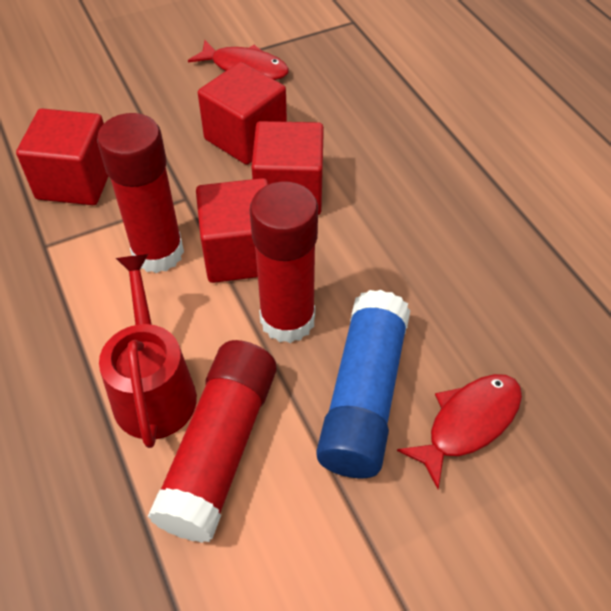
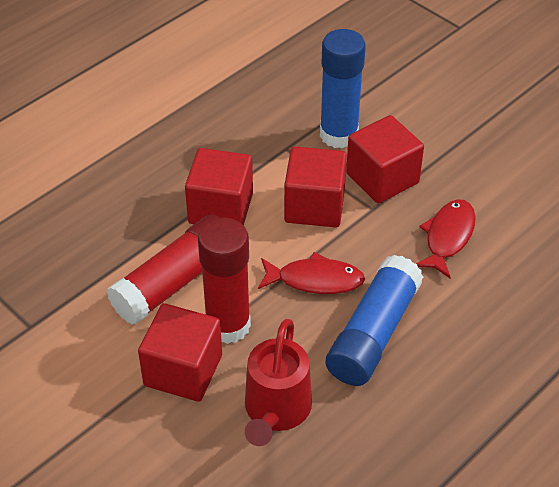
blue glue stick: [316,290,411,478] = 1 -> [320,29,366,148] [325,255,423,386] = 2
red glue stick: [97,113,184,273] [148,340,277,543] [250,181,318,343] = 3 -> [107,214,220,325] [198,217,251,344] = 2

